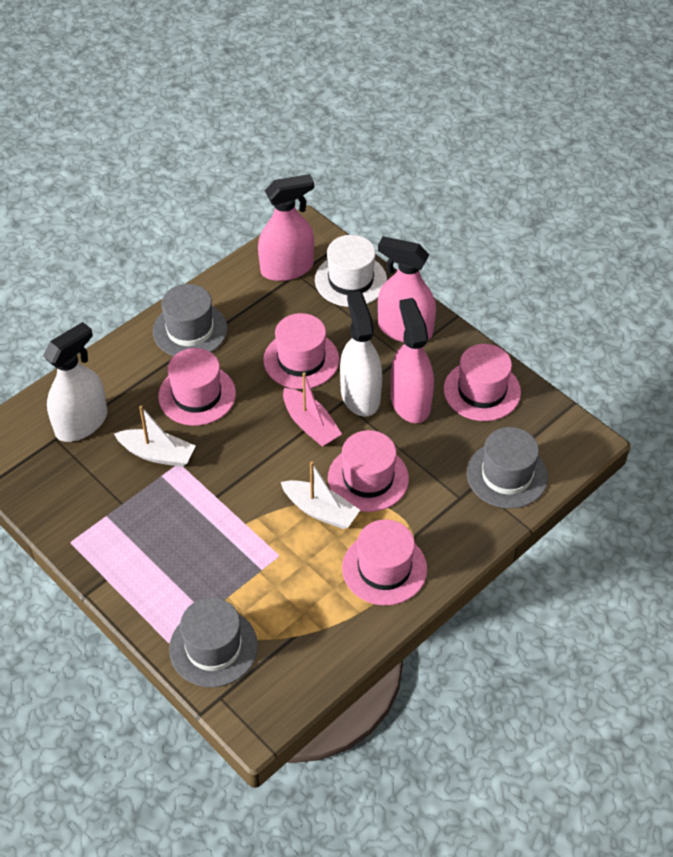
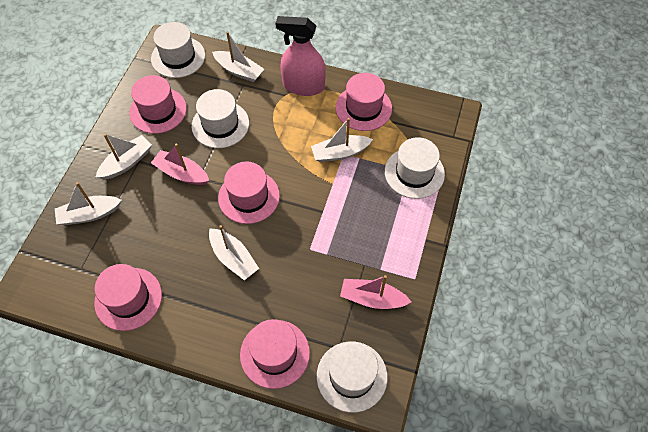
grey hat: [153,284,227,356] [169,598,258,687] [467,427,548,509] = 3 -> none = 0
pink boat: [283,372,342,447] = 1 -> [151,143,209,185] [340,275,411,309] = 2
pink spray bottle: [258,174,314,281] [378,236,436,342] [391,298,434,423] = 3 -> [275,16,326,96] = 1
white boat: [114,406,195,467] [281,461,360,529] = 2 -> [55,182,122,225] [96,134,152,180] [209,225,259,280] [212,31,264,82] [311,118,373,162] = 5
white hat: [315,235,387,307] = 1 -> [151,22,205,78] [192,89,249,148] [317,342,388,413] [385,137,445,199] = 4
white spray bottle: [43,322,107,442] [340,291,382,417] = 2 -> none = 0

